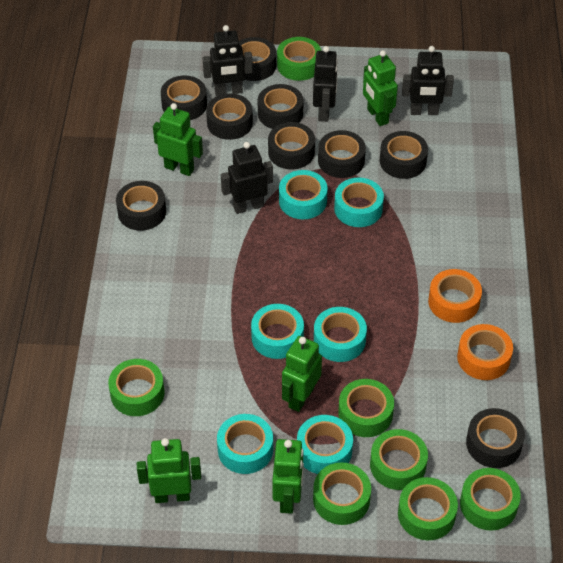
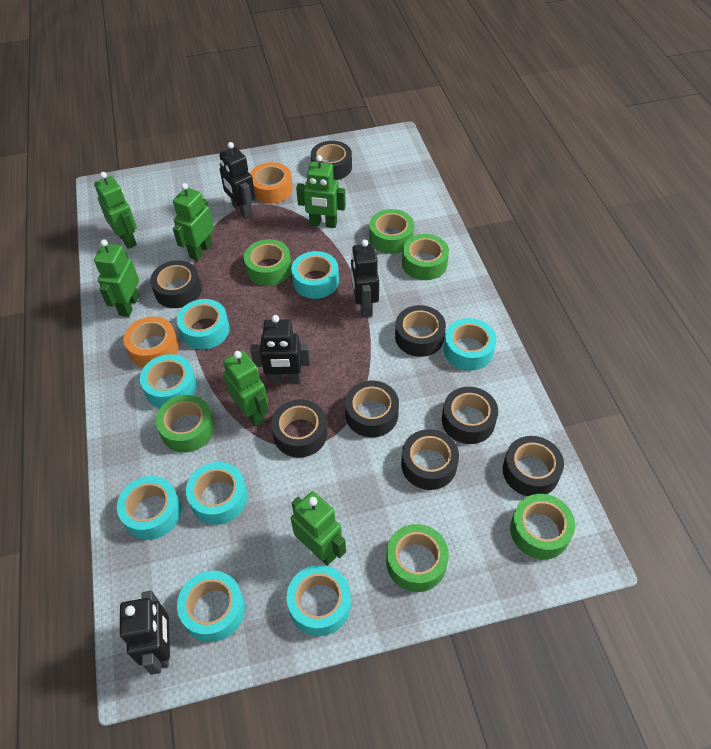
black tape: [116,181,166,231] [161,75,207,120] [206,93,253,140] [239,37,276,81] [258,84,304,129] [268,122,315,169] [318,130,366,178] [380,131,428,179] [466,408,525,468] = 9 -> [150,260,202,308] [271,399,327,458] [311,141,352,180] [345,381,399,437] [395,305,446,357] [401,429,459,490] [442,387,498,444] [503,436,564,496] = 8
green robot: [137,438,201,503] [153,103,203,176] [272,439,304,514] [282,336,322,412] [363,50,398,126] = 5 -> [94,172,137,249] [94,239,139,317] [173,183,214,261] [223,350,268,426] [291,491,346,566] [296,155,346,228] = 6
green tape: [108,359,165,416] [277,37,321,81] [313,462,371,525] [338,379,394,437] [370,429,428,490] [398,477,458,540] [460,468,521,531] = 7 -> [156,395,215,453] [244,239,292,286] [369,209,414,254] [386,524,449,592] [402,234,449,280] [510,494,575,559] = 6
turquoise tape: [217,414,273,474] [251,304,304,359] [279,170,328,219] [297,415,353,474] [314,307,367,362] [334,178,384,227] = 6 -> [117,476,181,540] [140,354,197,408] [177,299,230,350] [177,571,245,642] [186,462,248,525] [287,565,351,636] [291,251,339,299] [444,318,496,371] = 8

